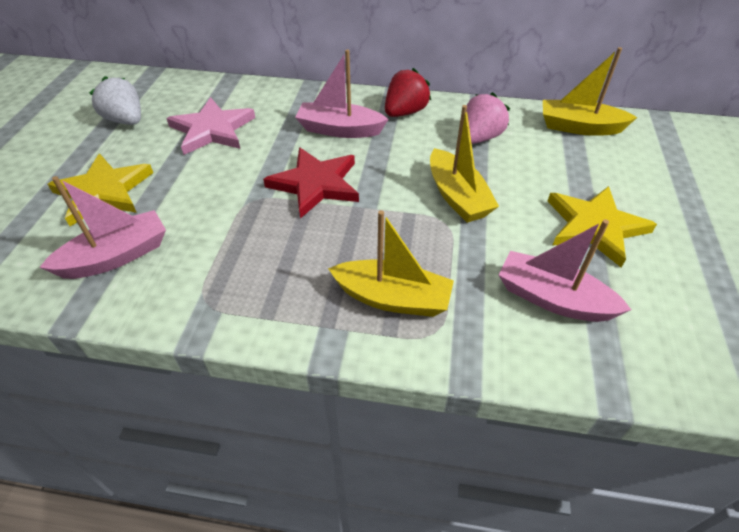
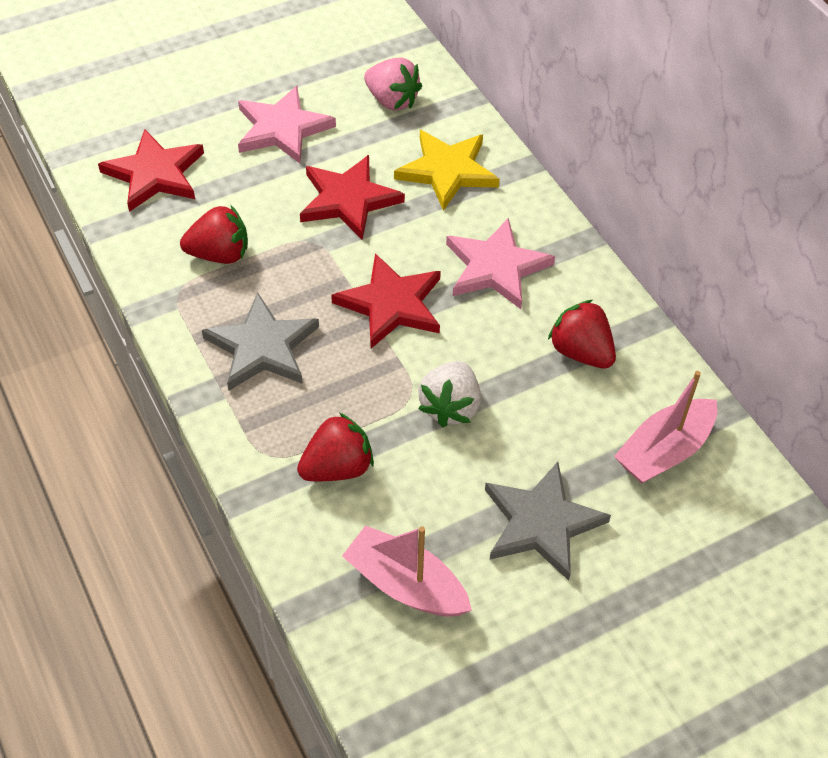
grey star: none = 0 -> [202,293,319,391] [485,462,611,581] = 2
pink boat: [39,176,166,279] [295,49,389,138] [499,219,631,322] = 3 -> [342,525,472,617] [614,371,717,484] = 2
pink star: [166,97,255,155] = 1 -> [238,86,336,163] [446,218,555,309] = 2
red star: [263,148,359,219] = 1 -> [98,129,204,212] [300,155,405,240] [331,253,441,349] = 3
red strawberry: [385,68,431,117] = 1 -> [180,205,248,264] [297,413,374,481] [548,300,616,369] = 3
yellow boat: [328,210,454,317] [430,105,499,223] [543,47,638,136] = 3 -> none = 0
yellow star: [48,154,153,226] [547,186,657,268] = 2 -> [394,130,500,211] = 1

